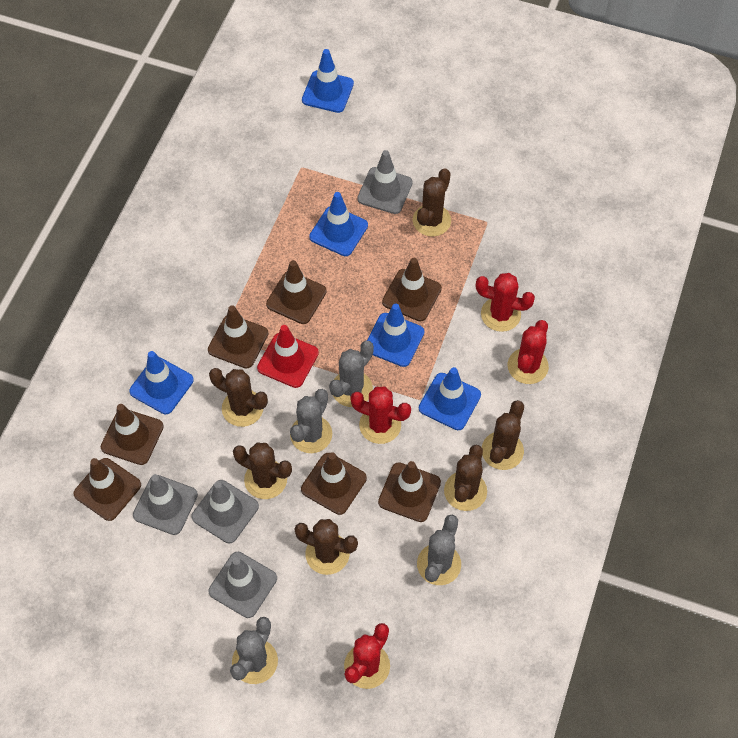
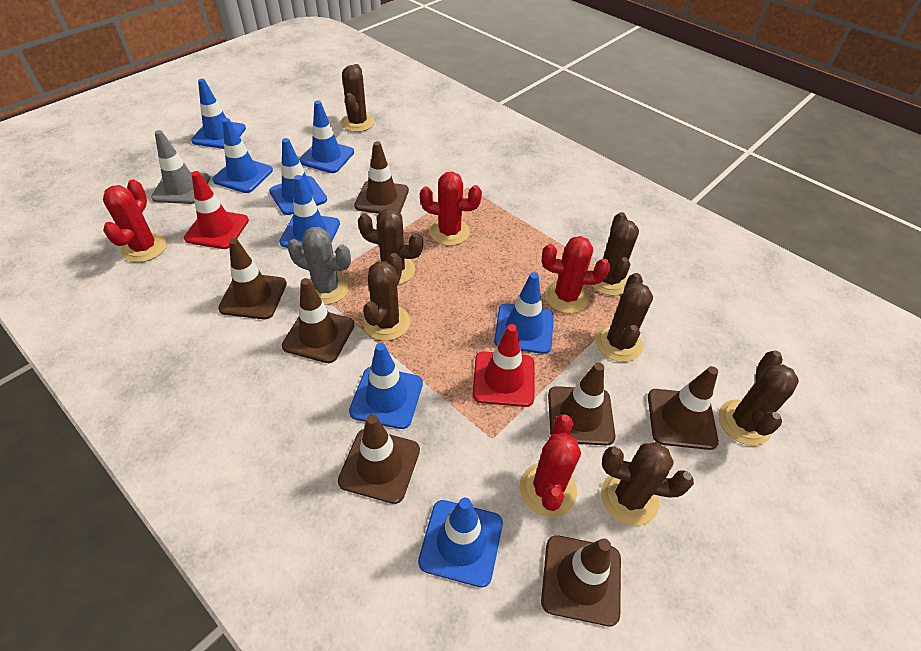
blue traffic cone: [129,351,194,414] [302,49,354,113] [309,192,368,256] [367,304,425,367] [419,367,481,430] = 5 -> [191,79,246,149] [212,118,273,193] [269,138,327,215] [279,175,340,250] [299,101,354,173] [349,343,423,429] [418,498,503,587] [494,272,554,354] = 8
brown cactus: [209,368,268,427] [233,443,292,499] [294,519,358,575] [413,168,451,237] [444,445,487,511] [482,400,524,470] = 6 -> [341,64,375,132] [358,209,423,285] [363,253,410,341] [589,212,639,295] [595,273,653,362] [601,442,694,526] [718,350,799,446] = 7
grey cactus: [230,617,278,684] [290,389,332,453] [329,341,374,407] [417,515,461,585] = 4 -> [288,227,351,305] = 1
grey traffic cone: [133,474,198,535] [191,480,259,543] [208,552,277,618] [357,150,413,214] = 4 -> [151,130,210,204] = 1
red traffic cone: [257,325,319,388] = 1 -> [184,171,249,249] [473,324,534,407] = 2

